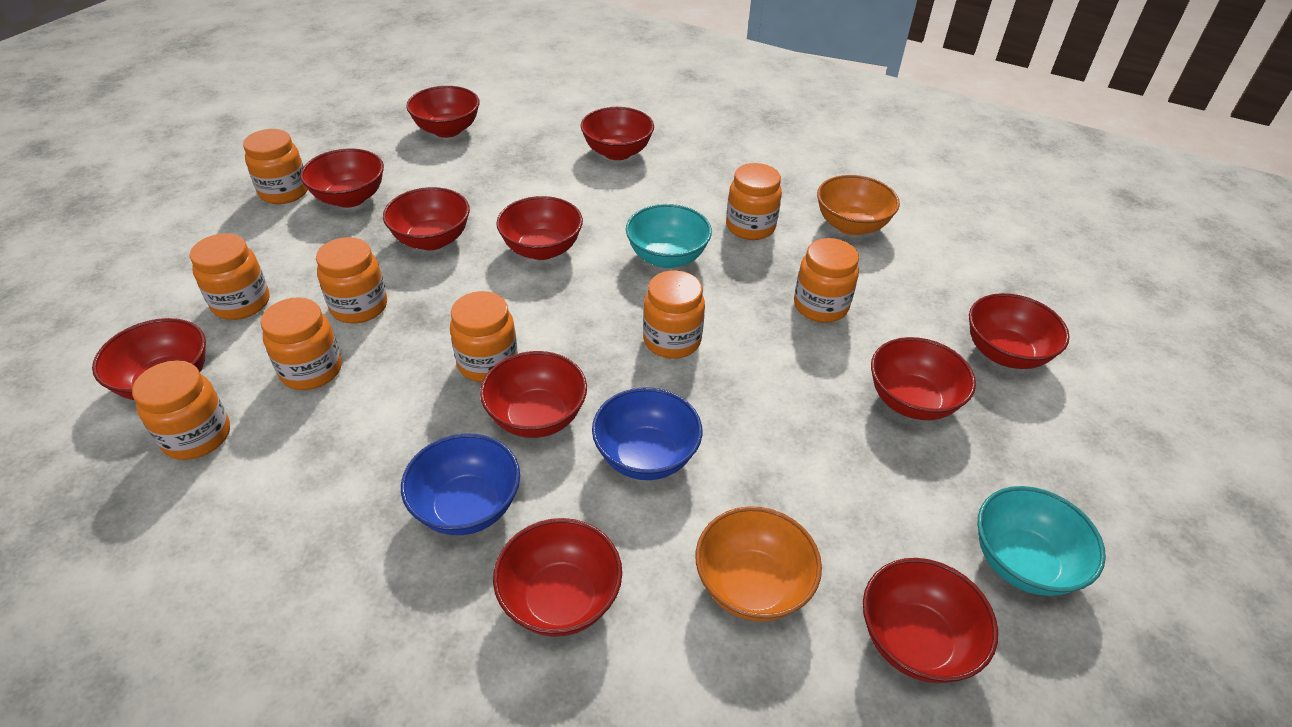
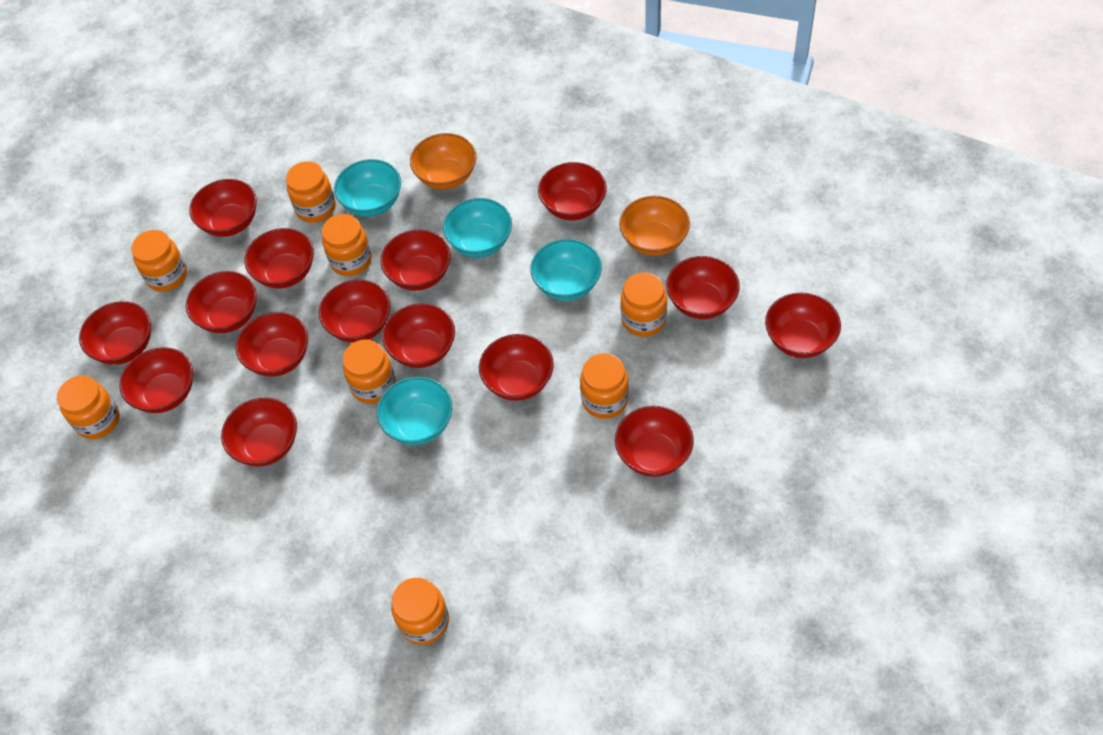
blue bowl: [401,434,520,535] [592,387,703,480] = 2 -> none = 0
orange jar: [132,360,230,460] [190,233,270,320] [243,129,308,204] [260,297,342,390] [316,237,387,323] [450,291,518,382] [643,270,705,359] [726,163,782,240] [794,238,859,323] = 9 -> [57,375,119,439] [131,230,187,292] [286,161,336,223] [322,214,372,276] [343,339,395,404] [391,578,449,645] [580,353,629,419] [620,272,667,337] = 8
red bowl: [92,318,206,400] [300,148,384,208] [383,187,470,250] [406,86,479,138] [480,351,587,438] [493,518,622,637] [496,196,583,260] [581,107,654,160] [863,558,998,683] [871,337,976,420] [969,293,1070,369] = 11 -> [79,301,151,365] [119,347,193,413] [186,271,257,333] [189,179,257,237] [221,397,297,467] [236,312,308,377] [244,228,314,289] [319,280,390,343] [380,230,451,291] [382,303,455,368] [479,334,554,401] [538,162,607,220] [615,406,694,477] [666,256,740,319] [765,292,841,358] = 15
turquoise bowl: [626,204,712,268] [978,486,1106,596] = 2 -> [334,159,401,217] [377,377,452,445] [443,198,512,258] [530,239,602,301] = 4

